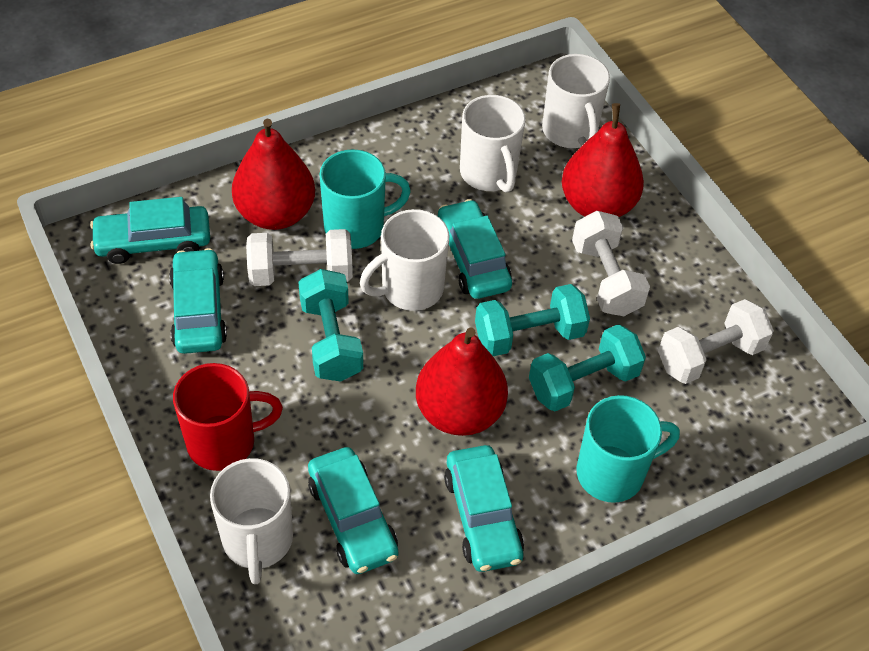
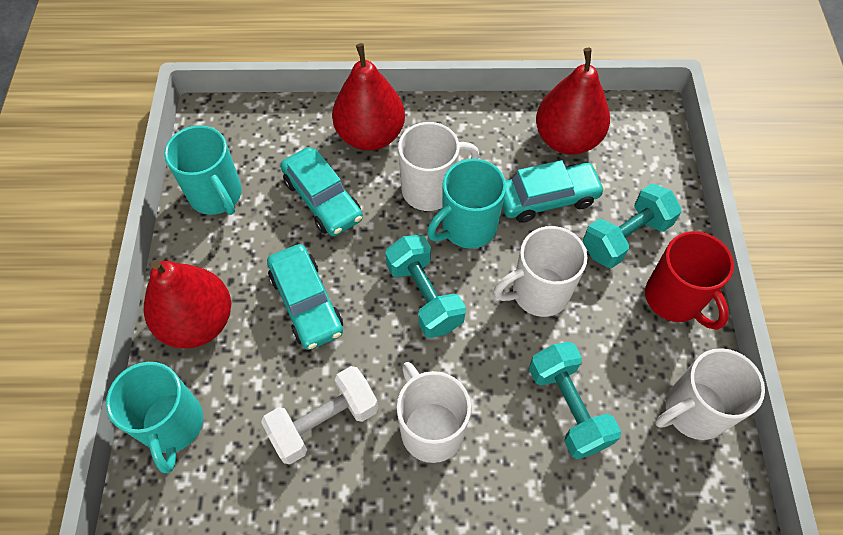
turquoise car: [90,197,210,264] [169,248,227,354] [308,447,398,574] [438,199,512,299] [444,445,524,572] = 5 -> [267,244,343,350] [280,147,363,236] [502,160,605,223] = 3
turquoise mug: [319,149,411,249] [577,395,680,503] = 2 -> [106,362,203,473] [164,125,242,215] [427,159,506,249] = 3
white dumbbell: [246,229,353,286] [572,211,650,316] [658,299,774,384] = 3 -> [261,366,379,464] = 1

